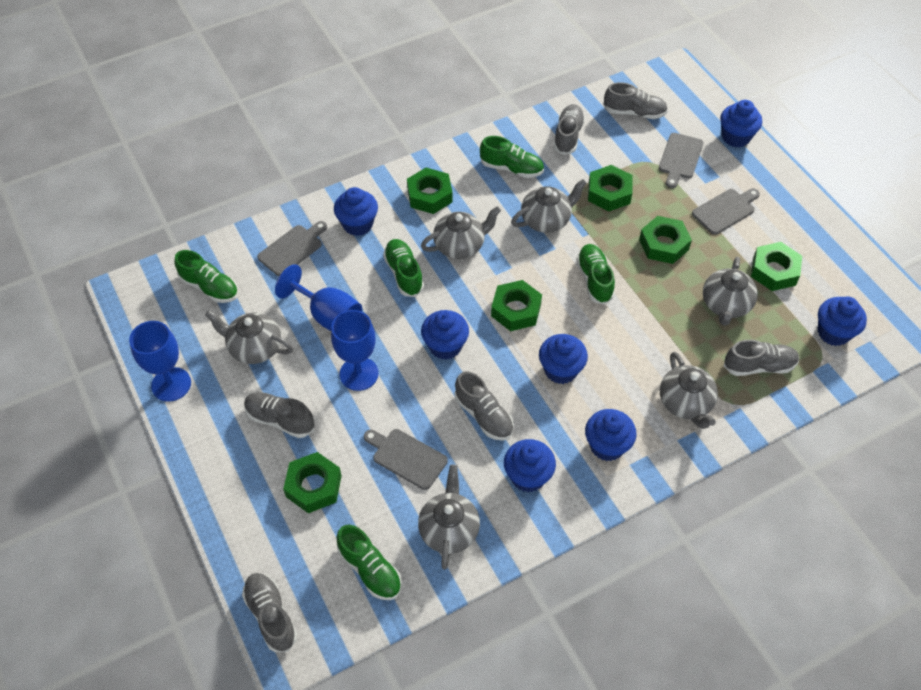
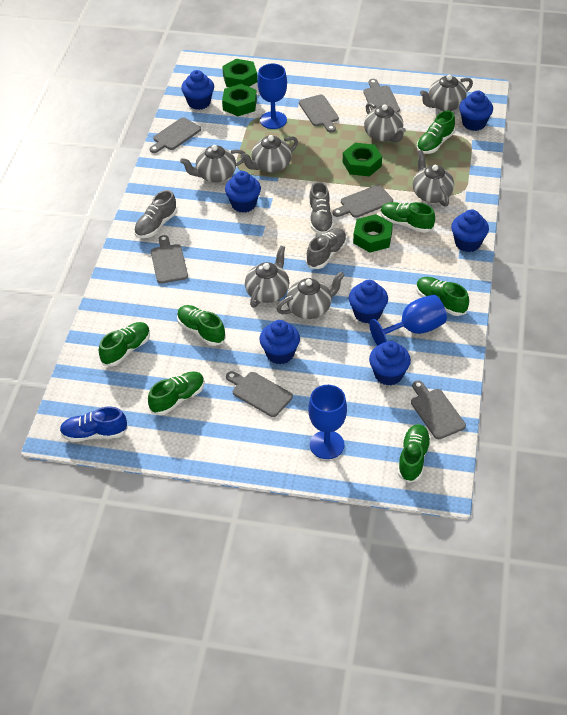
blue shoe: none = 0 -> [60,407,128,442] = 1
green nut: [283,452,342,513] [407,168,453,214] [491,280,542,331] [588,165,632,211] [639,216,692,264] [751,242,802,291] = 6 -> [222,59,257,87] [222,84,257,116] [343,143,382,177] [353,214,393,253] = 4
green shoe: [175,250,238,303] [337,525,402,600] [383,239,424,297] [480,136,544,178] [576,244,615,305] = 5 -> [99,322,150,367] [148,371,205,415] [177,305,226,346] [381,202,435,233] [398,424,431,483] [416,277,469,316] [417,111,455,154] = 7
grey cutting board: [257,221,327,276] [364,429,448,490] [659,133,704,188] [692,188,760,235] = 4 -> [150,117,201,153] [151,235,188,284] [226,371,293,417] [299,95,339,132] [333,185,393,218] [364,79,400,113] [411,380,466,439] = 7
grey shoe: [242,573,297,652] [244,392,314,438] [455,372,514,441] [554,104,585,155] [603,82,668,119] [724,340,799,376] = 6 -> [134,190,177,238] [306,228,347,269] [309,182,334,235] = 3
grey teapot: [205,310,293,364] [418,465,480,569] [421,206,501,259] [511,179,587,233] [660,352,718,429] [703,257,758,326] = 6 -> [180,145,245,183] [240,135,298,173] [245,246,289,308] [277,272,345,319] [364,102,406,142] [413,150,454,207] [420,75,473,111] = 7

